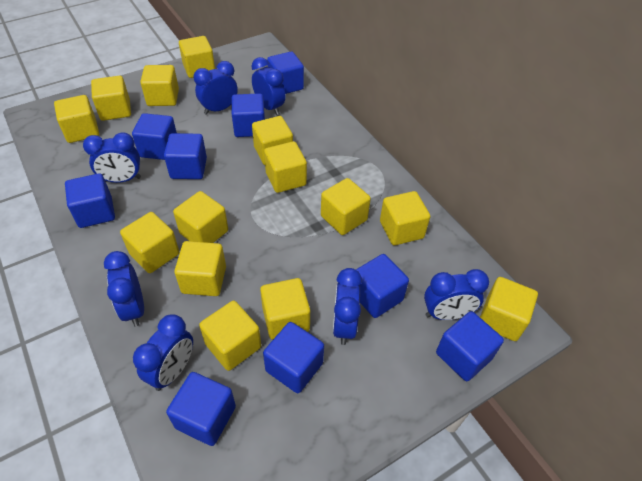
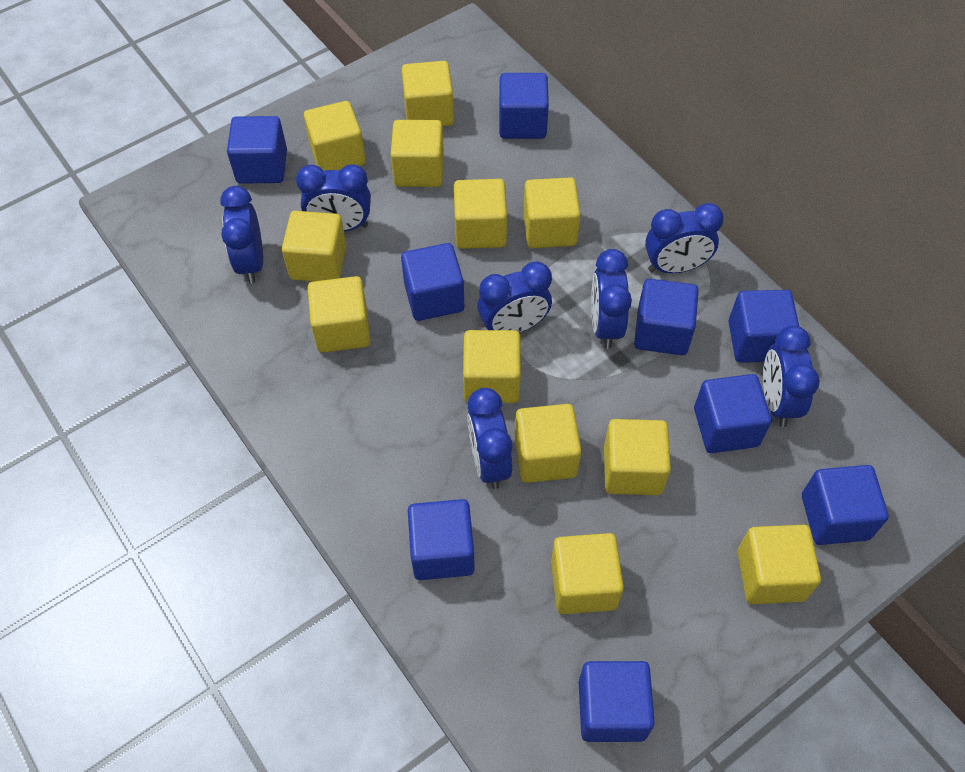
yellow cube: [54,95,99,143] [91,76,131,121] [120,212,179,273] [140,65,179,106] [173,191,228,243] [174,241,226,296] [179,36,215,78] [199,301,261,371] [252,116,293,165] [260,278,310,339] [264,141,307,193] [321,178,371,235] [380,191,430,245] [480,277,538,341] = 14 -> [282,211,347,282] [304,101,366,171] [308,276,371,353] [391,120,444,187] [402,61,454,126] [454,179,507,249] [463,330,521,403] [515,404,582,483] [523,177,581,248] [551,533,624,614] [604,419,671,495] [737,525,821,604] = 12

